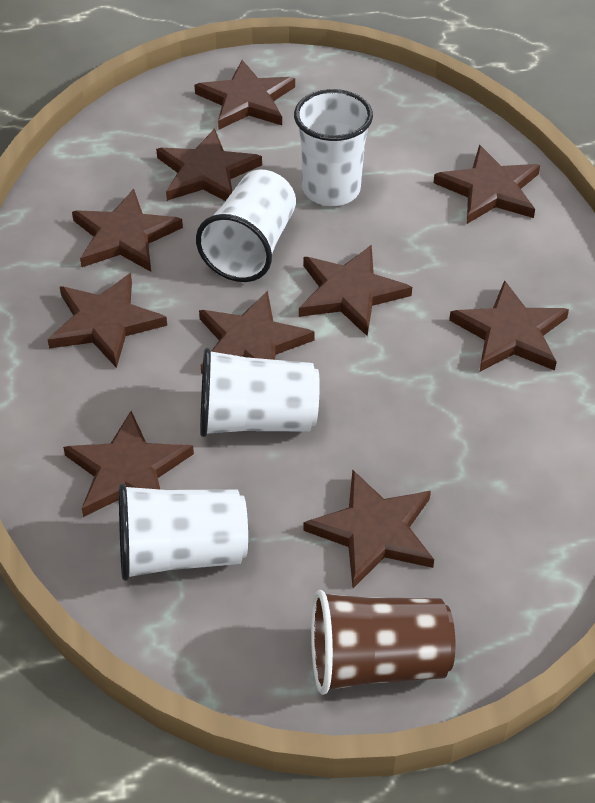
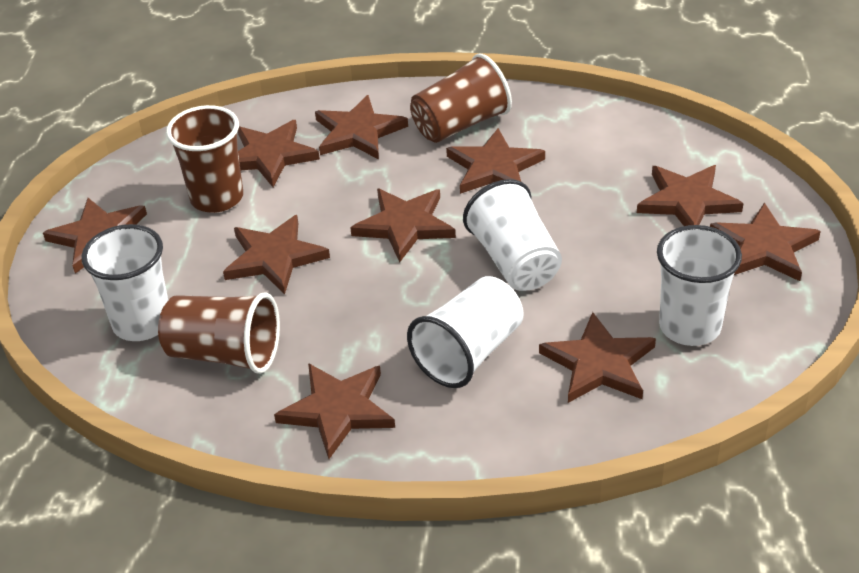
brown cup: [311,590,455,695] = 1 -> [158,292,280,374] [166,105,243,213] [410,54,512,143] = 3

